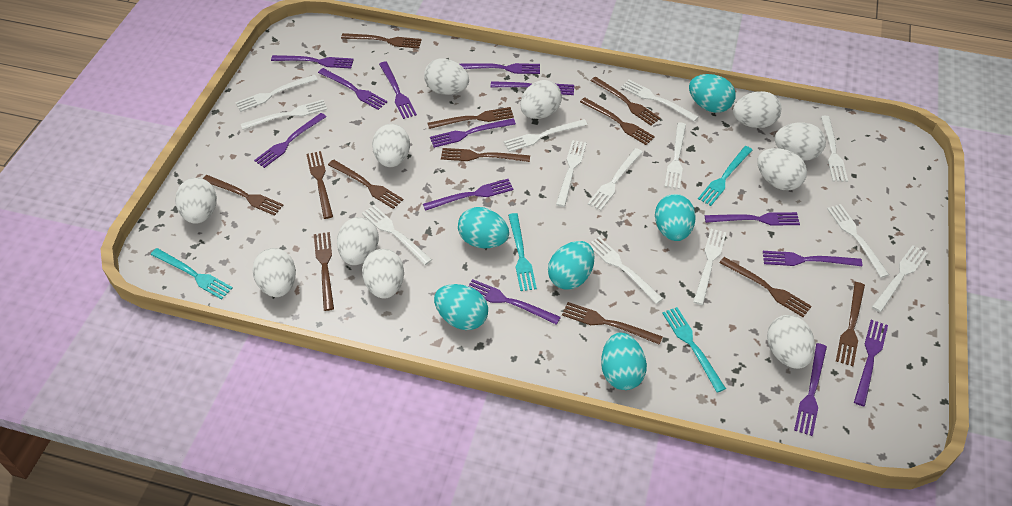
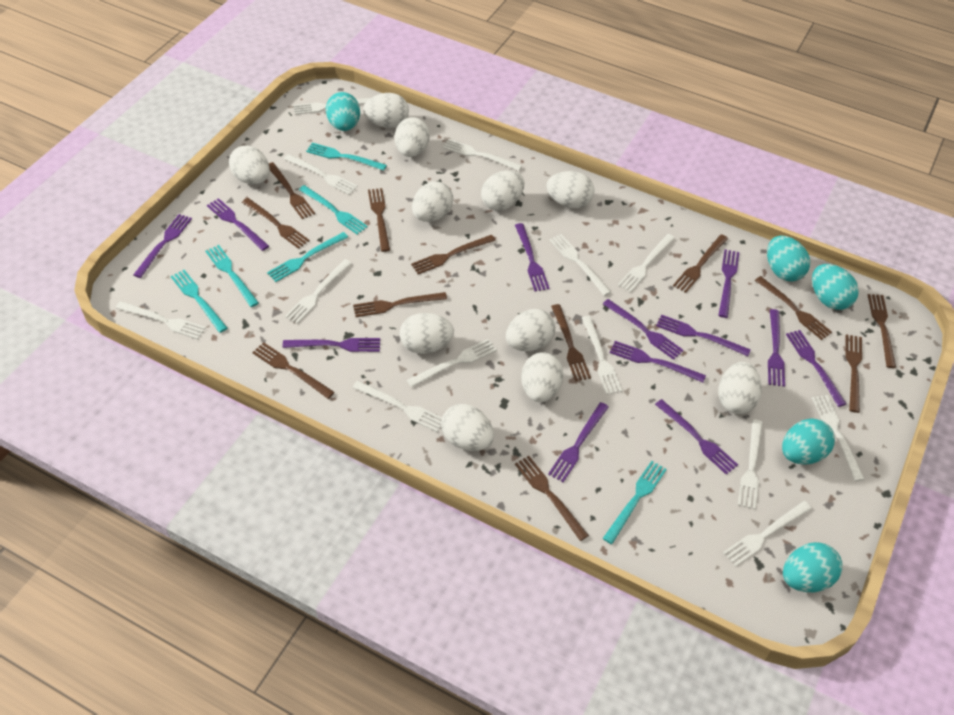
purple fork: [254,113,326,168] [271,55,354,68] [318,68,387,110] [379,62,417,119] [423,179,514,211] [430,118,516,148] [460,63,540,74] [468,279,561,325] [490,81,574,95] [705,212,800,226] [763,251,862,266] [794,343,827,436] [854,320,888,406] = 13 -> [133,214,192,278] [207,198,269,251] [283,338,380,352] [515,223,550,291] [548,402,609,482] [603,299,684,360] [610,341,706,382] [655,399,738,475] [656,315,751,356] [718,249,739,318] [768,309,785,387] [786,330,846,407] = 12
turquoise egg: [434,284,488,330] [458,207,509,249] [548,241,594,289] [601,333,647,390] [655,194,696,241] [689,74,736,113] = 6 -> [326,92,360,131] [767,236,810,281] [782,418,835,465] [783,542,842,592] [812,264,859,310] = 5
turquoise fork: [151,248,233,299] [508,213,537,291] [662,307,726,393] [698,146,752,206] = 4 -> [171,270,227,333] [205,245,259,307] [267,232,348,282] [299,185,368,235] [306,143,387,171] [603,461,667,544] = 6

